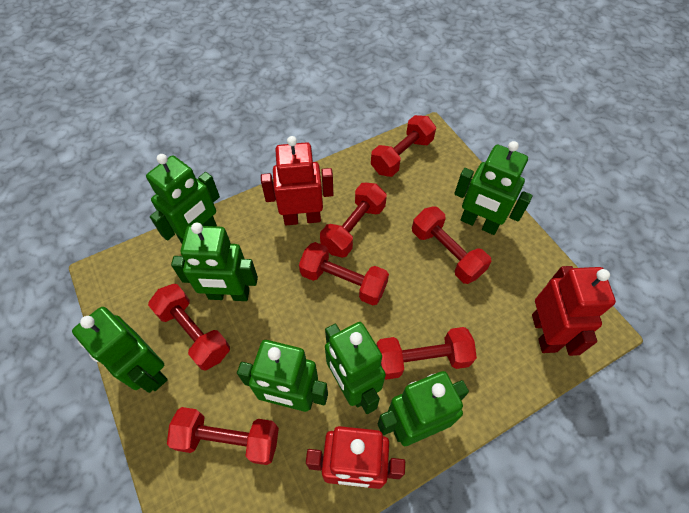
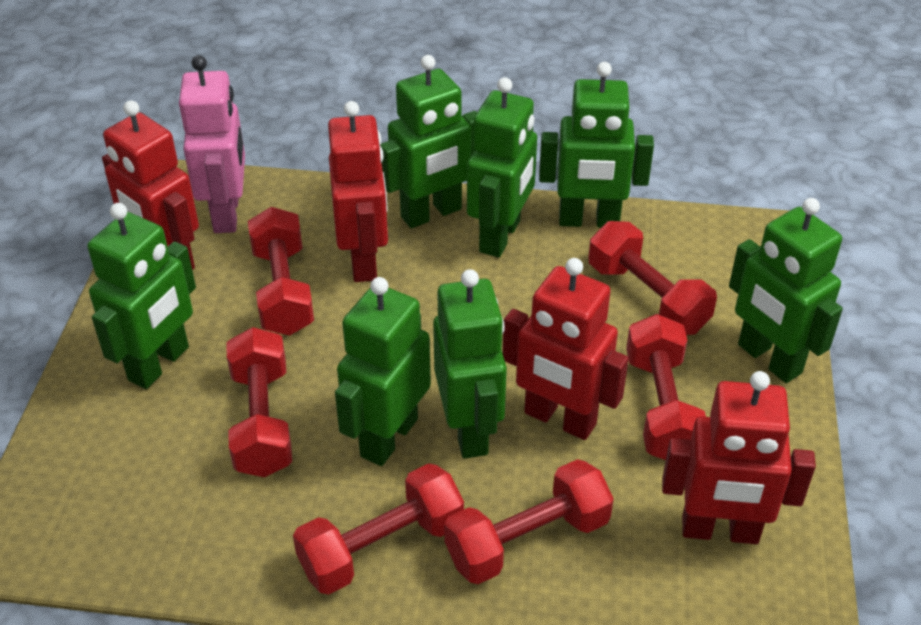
pink robot: none = 0 -> [179,55,245,233] = 1
red dumbbell: [148,284,230,371] [167,407,279,465] [299,242,389,305] [320,183,387,258] [371,115,436,177] [377,327,477,380] [412,206,492,284] = 7 -> [226,327,292,477] [248,207,314,336] [293,463,464,595] [444,459,614,584] [588,221,717,335] [626,314,706,460] = 6
red robot: [261,136,333,225] [306,426,405,489] [532,266,616,356] = 3 -> [102,100,199,270] [328,101,388,282] [503,258,629,440] [662,371,816,544] = 4

